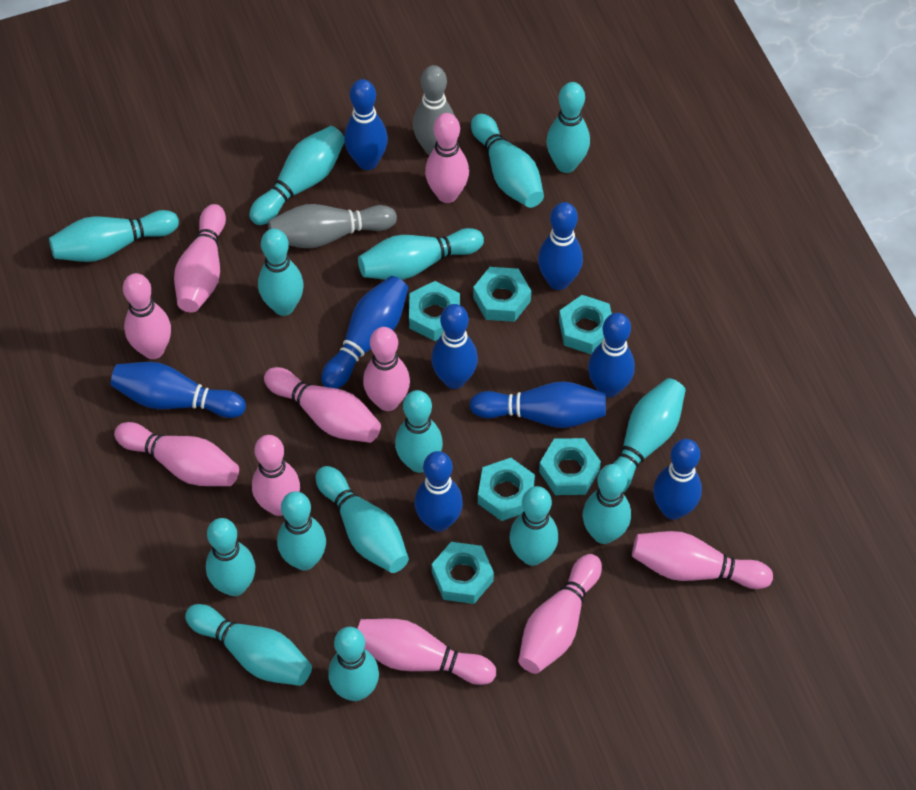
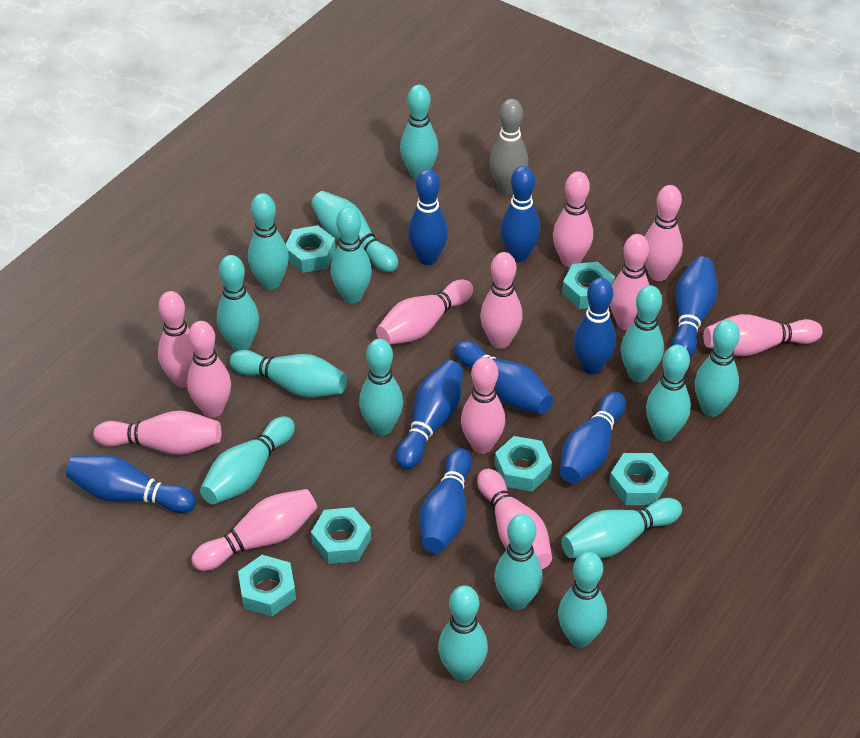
grey bowling pin: [268,204,397,248] [413,65,455,155] = 2 -> [490,99,528,194] = 1
pink bowling pin: [114,422,239,486] [123,273,171,359] [174,204,226,312] [252,435,300,516] [264,367,381,443] [357,619,496,685] [363,327,410,411] [425,113,469,203] [518,554,602,674] [632,531,773,589] = 10 -> [93,411,221,455] [158,291,194,388] [187,321,231,418] [191,489,317,571] [376,280,473,344] [461,357,505,454] [477,469,552,569] [480,252,523,349] [553,171,593,268] [610,234,649,330] [645,185,683,281] [703,314,823,356] = 12

